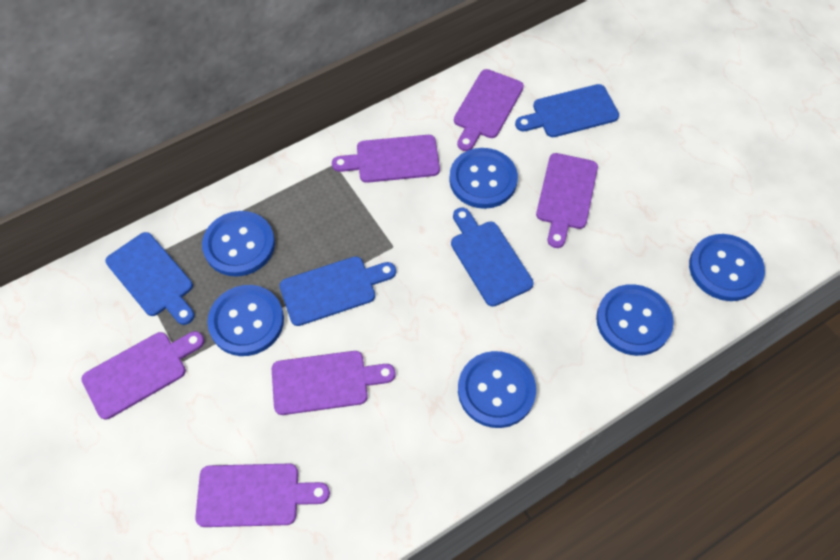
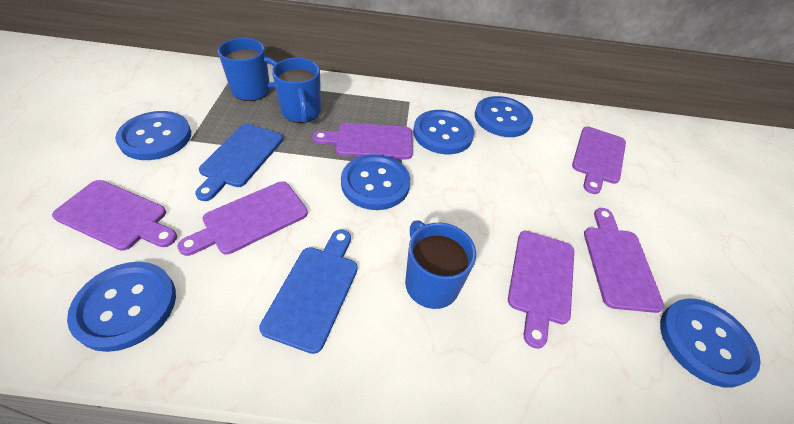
blue cutting board: [106,232,194,325] [280,256,396,326] [451,207,534,307] [515,84,619,137] = 4 -> [195,124,283,201] [259,229,358,354] = 2
blue mug: none = 0 -> [218,38,278,101] [272,58,321,123] [405,220,476,309] = 3

